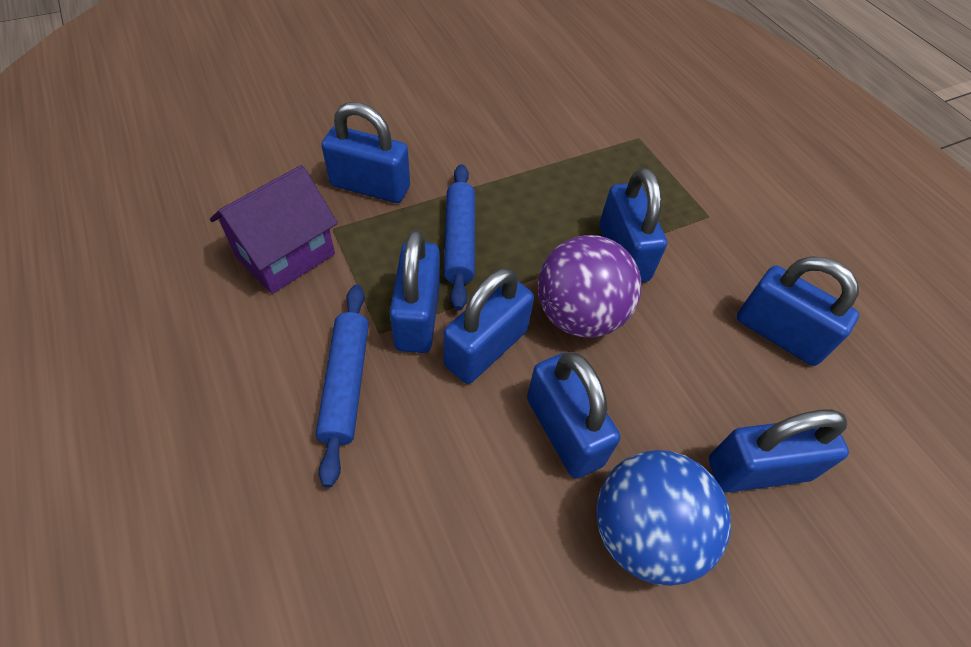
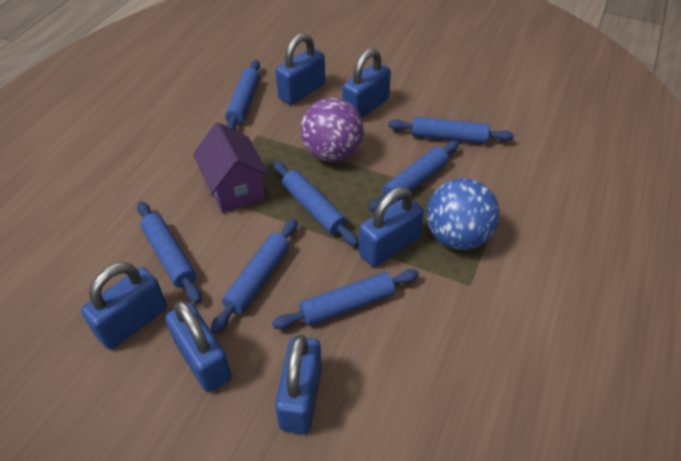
blue padlock: [322,102,410,203] [389,229,440,353] [443,268,534,384] [527,352,620,478] [599,168,667,282] [709,409,849,492] [737,256,859,366] = 7 -> [81,262,167,350] [165,300,232,393] [275,335,322,434] [276,33,325,105] [343,48,391,119] [359,187,424,267] = 6
blue rolling pin: [316,285,369,488] [444,164,475,311] = 2 -> [137,201,201,304] [211,219,297,334] [225,60,260,130] [272,269,419,329] [273,161,359,247] [369,140,459,212] [388,117,514,144] = 7

